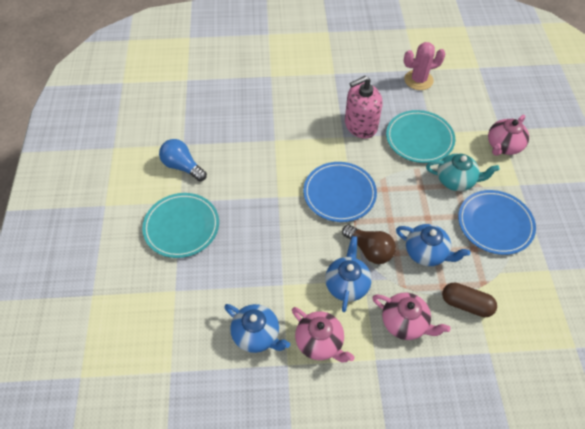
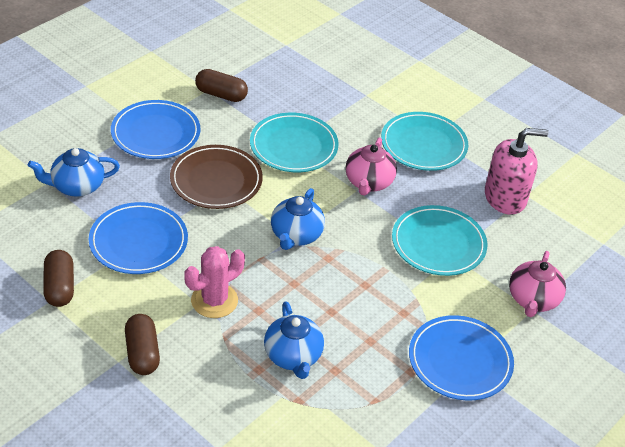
blue light bulb: [159,139,207,181] = 1 -> none = 0
blue plate: [303,162,377,222] [458,190,536,255] = 2 -> [89,202,188,274] [111,100,200,159] [409,315,514,401] = 3
brown capsule: [442,283,497,317] = 1 -> [43,250,74,307] [125,314,160,375] [195,69,248,102] = 3
brown light bulb: [342,224,396,264] = 1 -> none = 0
brown plate: none = 0 -> [170,145,263,209] = 1
pink teapot: [292,307,355,363] [372,293,451,340] [488,115,529,156] = 3 -> [345,137,397,196] [509,251,566,317] = 2
turquoise plate: [142,193,219,258] [386,110,455,163] = 2 -> [250,113,339,172] [381,112,468,171] [392,205,487,276] = 3
turquoise teapot: [426,153,500,191] = 1 -> none = 0

